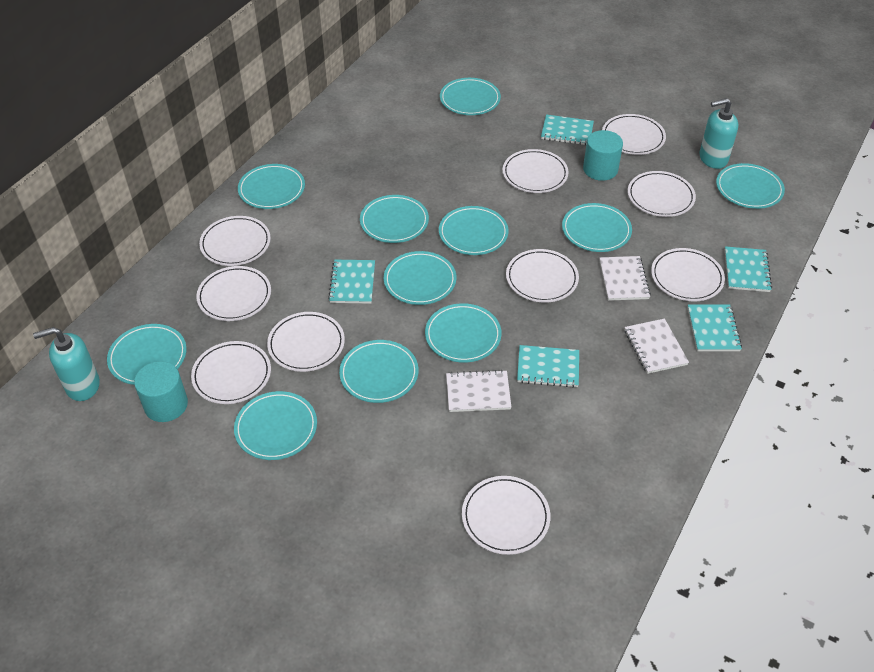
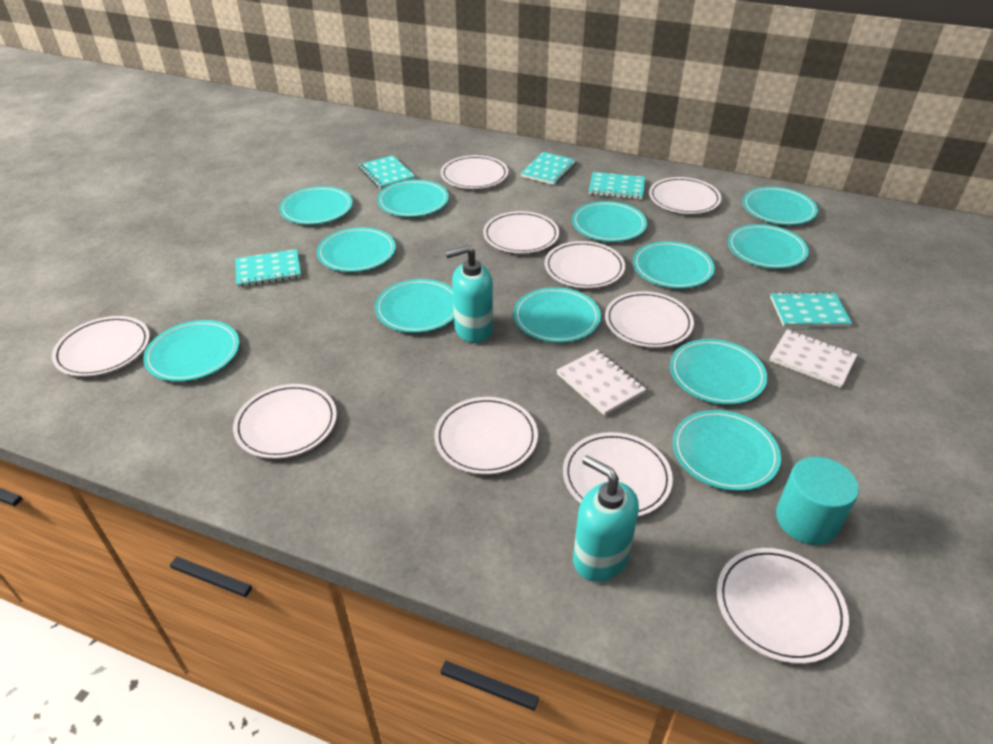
turquoise cylinder: [134,361,188,422] [583,130,623,181] = 2 -> [776,457,859,545] = 1
turquoise plate: [107,324,187,385] [234,391,317,460] [238,164,305,209] [339,340,419,403] [360,195,429,243] [384,251,457,305] [425,303,502,363] [439,206,508,255] [440,78,501,115] [562,203,632,252] [716,163,785,209] = 11 -> [143,320,239,382] [279,186,353,225] [317,227,396,272] [375,279,454,333] [377,180,449,217] [513,287,601,343] [572,201,647,242] [633,241,715,288] [670,339,767,405] [672,410,781,491] [728,224,809,269] [742,187,818,225] = 12
white notebook: [446,370,511,412] [599,256,651,301] [625,319,689,374] = 3 -> [556,349,646,416] [769,329,857,388] = 2

